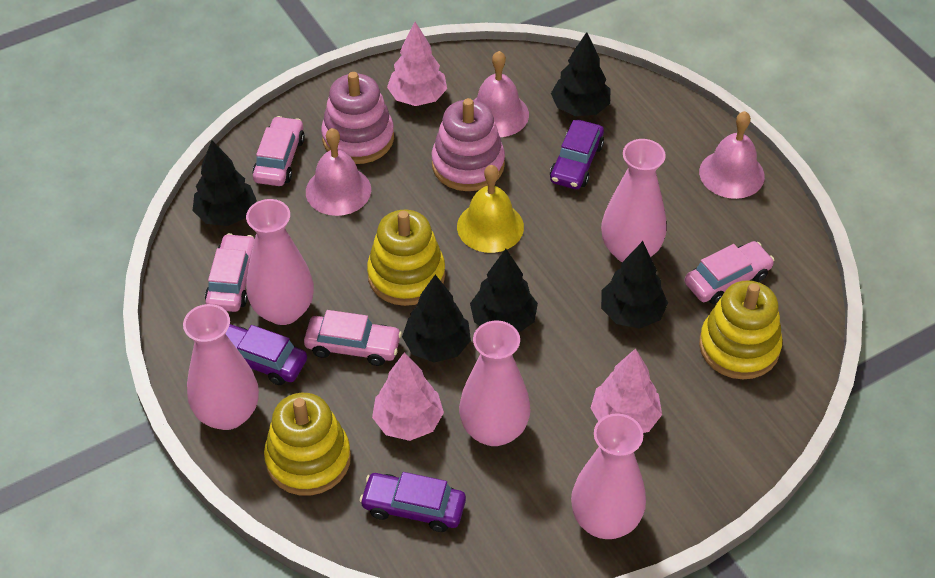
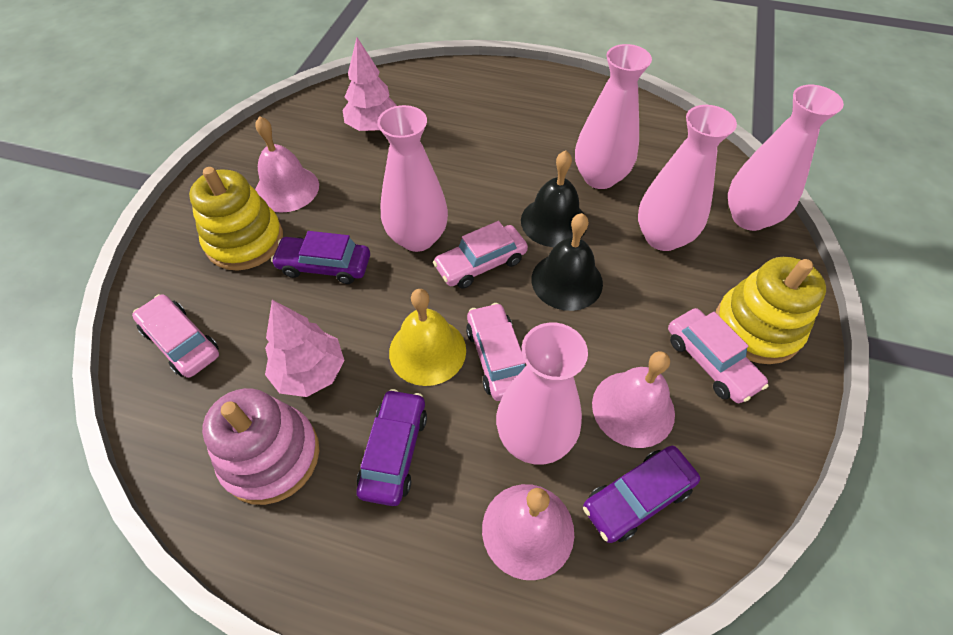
black bell: none = 0 -> [521,150,587,247] [532,213,603,311] = 2
black tree: [193,140,257,226] [402,275,471,362] [470,249,538,333] [551,32,610,116] [601,241,668,328] = 5 -> none = 0
pink stacking toy: [321,72,394,164] [432,98,505,191] = 2 -> [202,388,319,505] = 1
pink tree: [372,352,444,441] [387,22,447,106] [591,348,662,433] = 3 -> [265,300,344,397] [342,37,397,131] = 2
yellow stacking toy: [264,393,351,496] [367,210,445,306] [699,280,782,379] = 3 -> [189,167,283,271] [715,257,826,364] = 2

